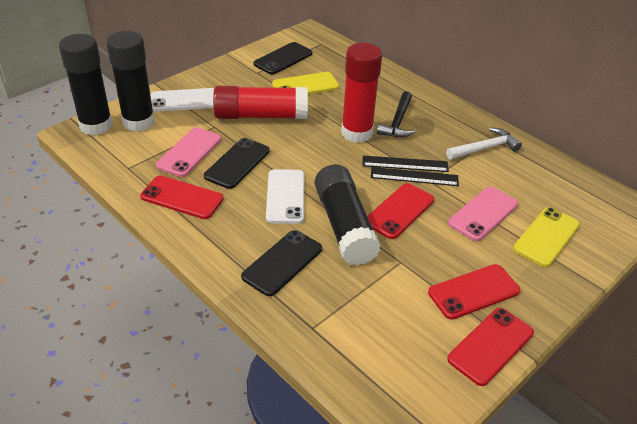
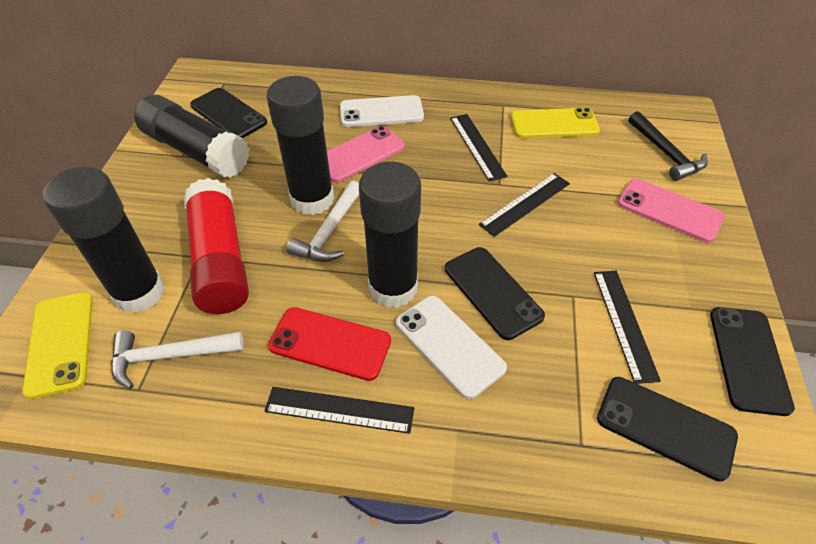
black glue stick: [59,34,113,135] [106,31,155,132] [315,164,381,266] = 3 -> [43,166,165,313] [134,95,249,178] [267,76,334,215] [359,162,421,308] = 4
black phone: [204,138,270,189] [241,230,322,296] [254,42,312,75] = 3 -> [190,88,267,138] [445,247,545,340] [597,377,738,482] [710,307,795,416] = 4
black ruler: [362,156,449,172] [371,167,459,186] = 2 -> [264,387,414,434] [450,114,508,181] [479,173,570,237] [594,271,661,384] = 4
red glue stick: [213,86,308,119] [341,43,382,143] = 2 -> [184,178,249,314] = 1
red phone: [140,176,224,219] [367,183,434,239] [428,264,520,320] [447,308,534,386] = 4 -> [268,307,391,381] = 1
white hammer: [446,127,522,160] = 1 -> [111,331,244,389] [286,181,359,262] = 2

